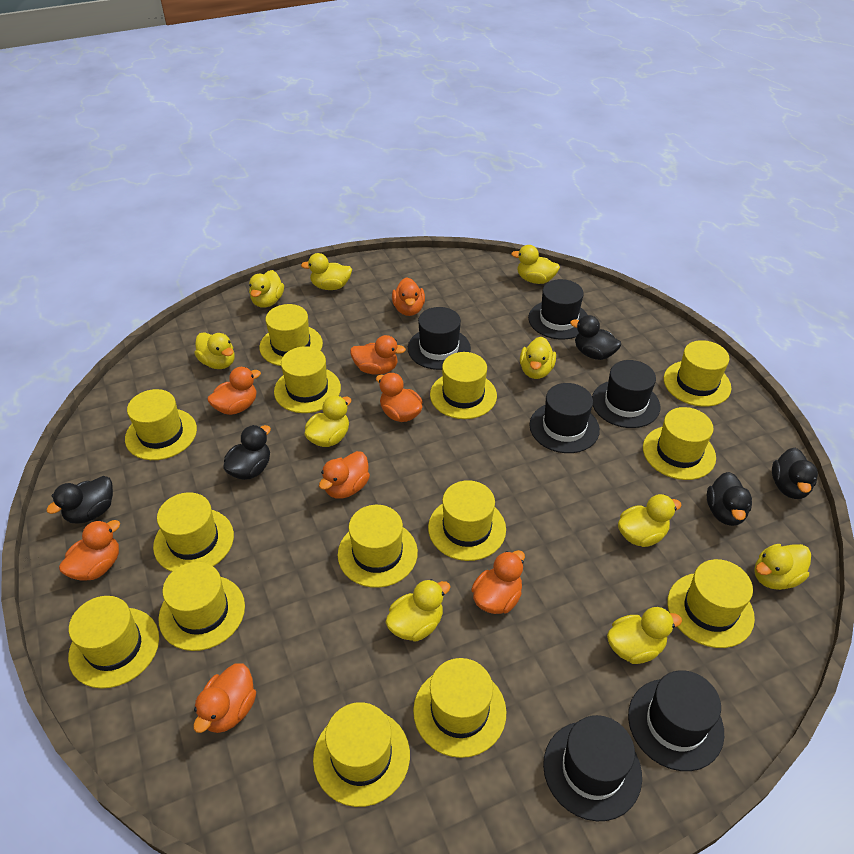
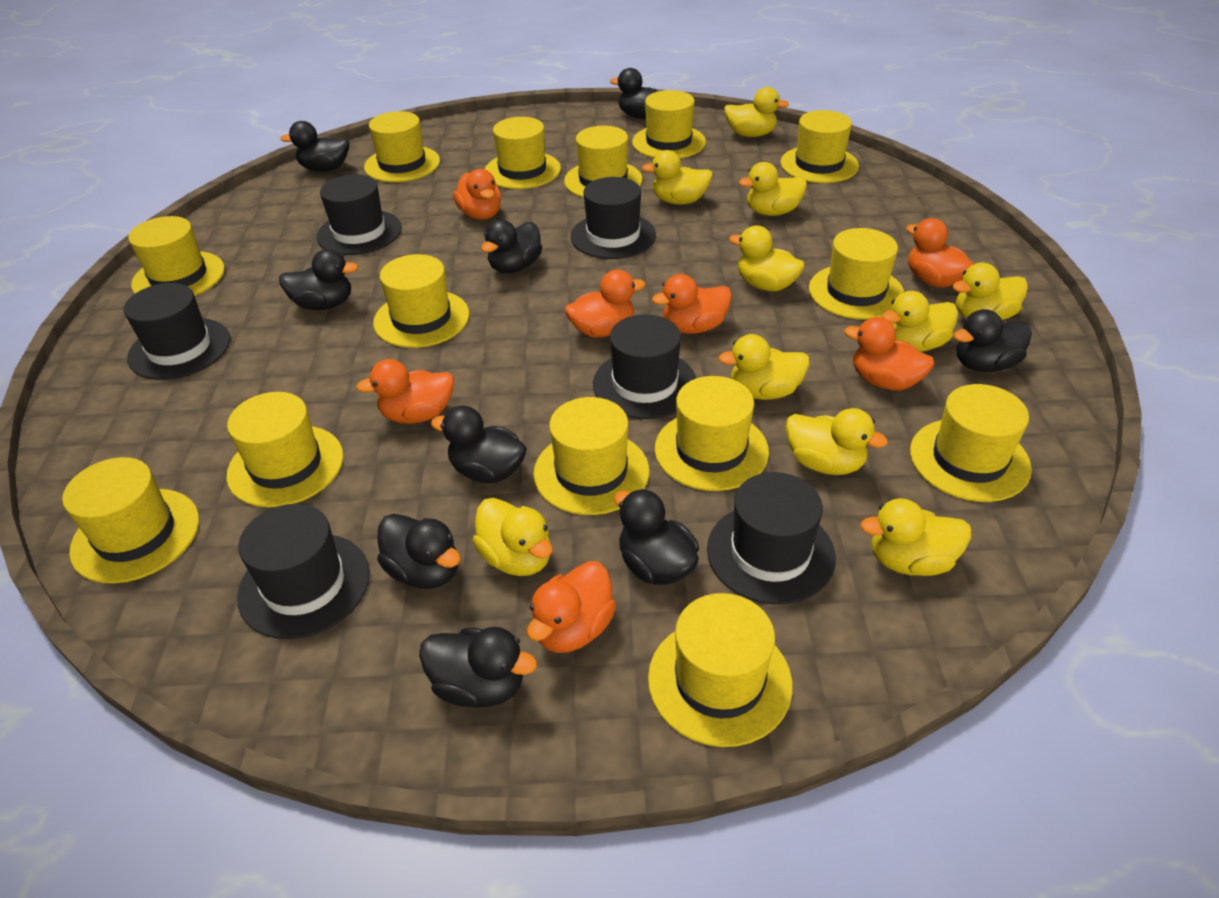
black duck: [46,476,113,524] [223,425,271,480] [570,315,621,360] [707,472,752,526] [772,448,818,499] = 5 -> [279,249,359,310] [280,121,349,172] [377,514,461,589] [419,627,537,708] [431,406,527,483] [481,220,542,273] [610,68,658,119] [614,489,699,585] [953,309,1032,372] = 9
orange duck: [59,520,120,581] [193,663,256,733] [207,367,261,415] [319,451,370,498] [350,335,406,375] [376,373,423,422] [392,277,425,316] [471,550,525,614] = 8 -> [356,359,454,424] [453,169,501,220] [527,561,616,653] [565,270,646,337] [652,274,732,334] [844,317,934,390] [906,218,974,288] = 7

